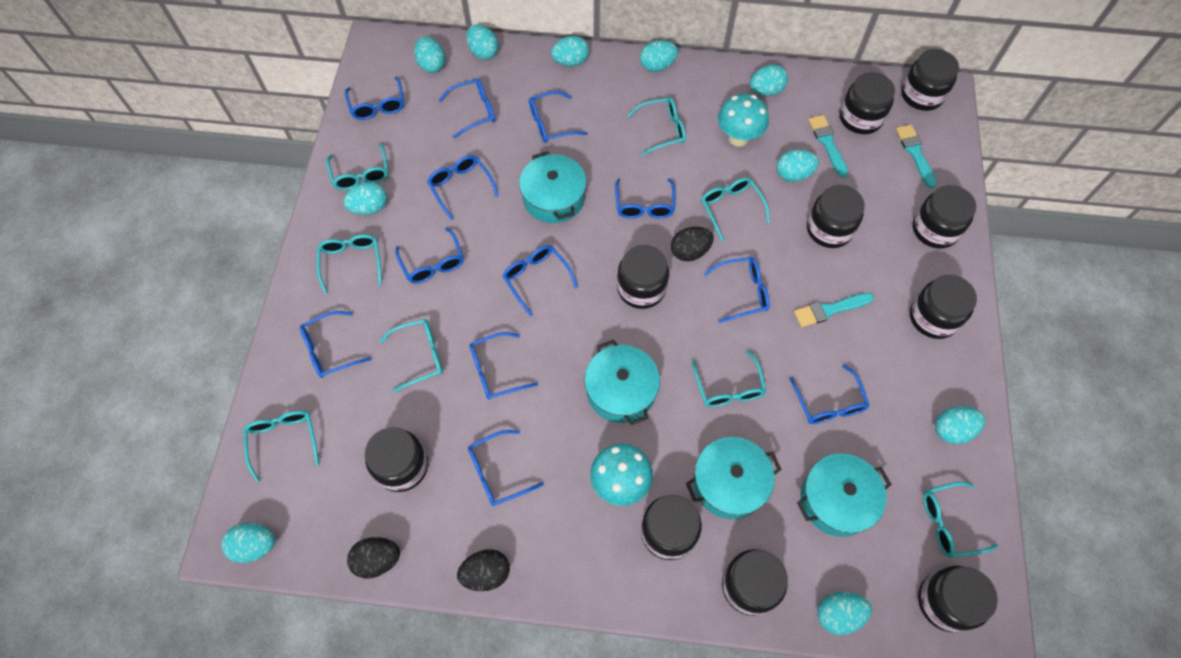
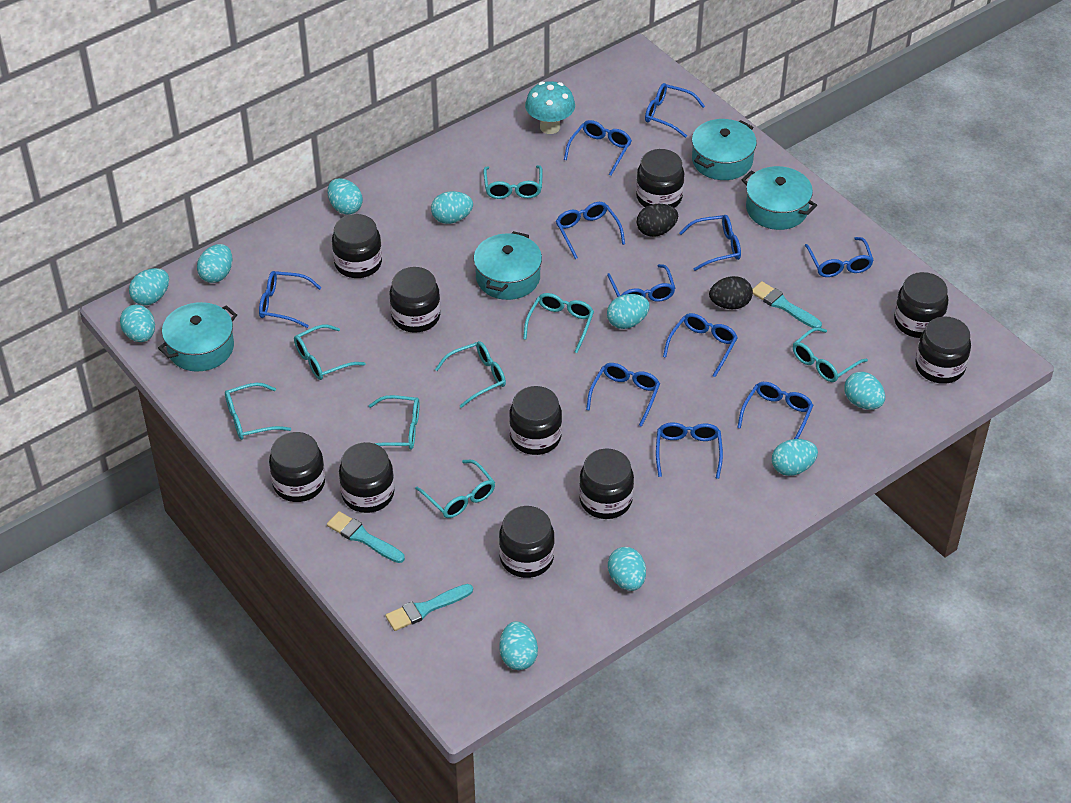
black egg: [347,537,400,578] [457,549,510,591] [671,227,714,261] = 3 -> [637,204,678,237] [709,276,753,309] = 2
blue glasses: [300,311,372,378] [345,77,404,120] [395,228,464,284] [427,155,499,220] [438,79,495,138] [468,430,544,506] [469,332,538,400] [503,245,578,316] [529,91,588,143] [615,178,675,219] [704,257,770,323] [789,364,870,424] = 12 -> [259,271,322,328] [556,202,625,259] [564,120,632,176] [586,363,660,427] [607,264,675,302] [645,83,705,138] [656,422,723,479] [663,313,738,377] [679,215,741,271] [737,382,813,439] [805,237,874,277] = 11
turquoise mushroom: [590,443,653,506] [718,94,769,147] = 2 -> [525,81,575,134] = 1

